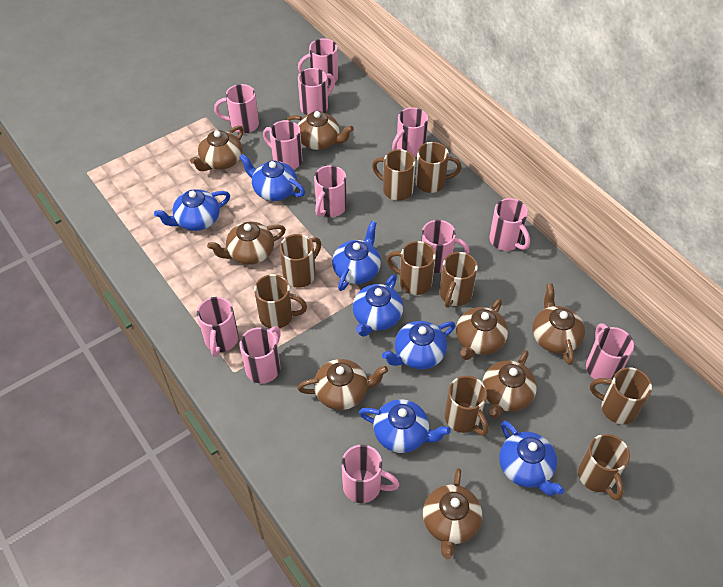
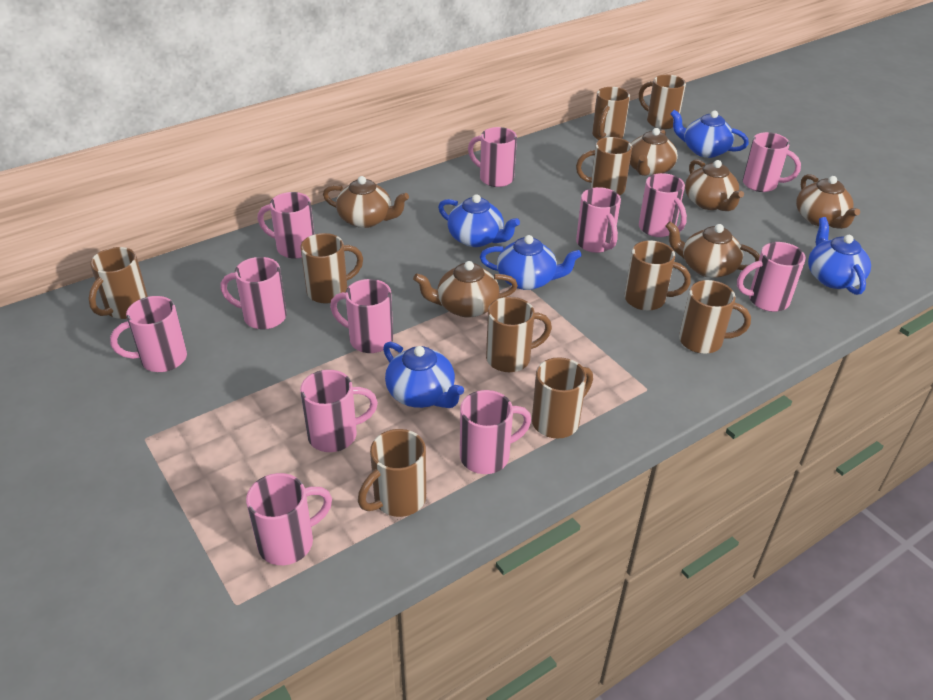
blue teapot: [154,189,230,231] [239,154,305,201] [332,221,381,291] [353,274,403,337] [359,399,451,453] [382,321,455,369] [499,420,564,496] = 7 -> [383,342,464,408] [438,194,520,247] [480,235,582,290] [670,110,749,158] [808,217,871,295] = 5
brown mug: [254,274,307,328] [280,234,321,288] [372,149,416,201] [386,241,436,295] [415,142,462,193] [440,252,478,308] [445,376,489,436] [578,434,630,501] [590,367,652,424] = 9 -> [88,247,148,319] [300,233,363,304] [358,429,426,517] [486,297,552,372] [532,357,593,438] [576,137,632,196] [592,87,630,140] [624,241,691,311] [639,75,686,129] [679,280,751,354] = 10
brown teapot: [190,126,244,171] [207,221,286,265] [286,111,354,150] [297,359,388,410] [423,468,482,559] [456,298,508,360] [482,350,537,418] [532,283,585,365] = 8 -> [323,176,409,228] [413,261,518,317] [630,128,678,176] [665,222,760,278] [685,159,744,211] [796,174,860,229] = 6

